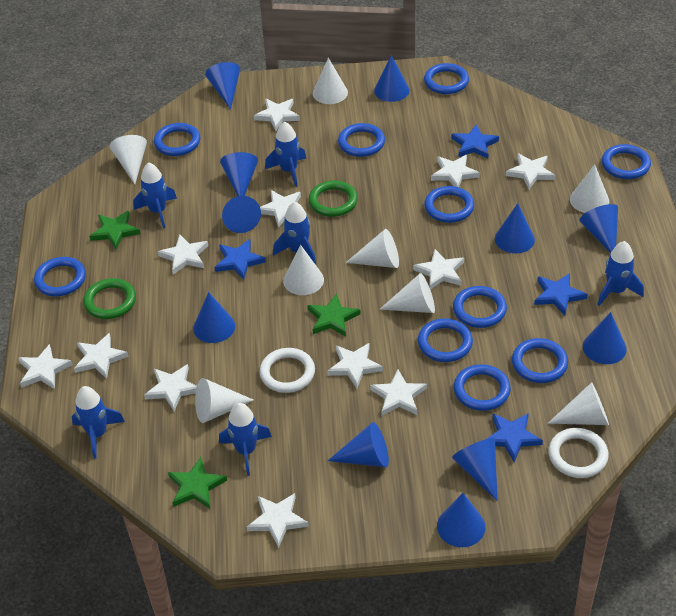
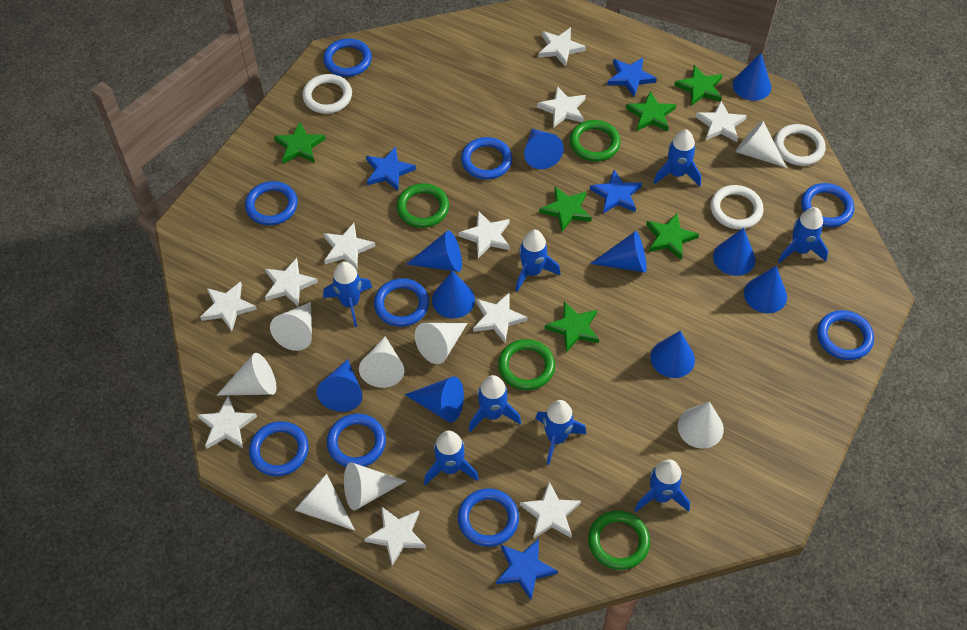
blue cone: [193,292,235,343] [205,62,240,109] [220,152,258,196] [222,196,261,233] [328,422,389,467] [374,55,410,102] [437,493,485,547] [452,438,498,501] [495,203,535,253] [579,204,618,253] [583,312,627,364] = 11 -> [317,359,362,412] [405,376,464,423] [406,230,462,272] [432,271,475,318] [524,129,564,169] [590,231,647,273] [650,331,695,378] [713,228,756,276] [733,53,771,101] [744,266,787,313] = 10
blue ring: [34,257,86,296] [154,123,200,156] [338,123,385,157] [418,319,473,362] [424,63,469,94] [424,186,474,223] [453,286,507,328] [454,364,511,411] [512,338,568,383] [602,144,651,179] = 10 -> [245,181,298,225] [249,421,309,476] [323,38,372,77] [327,414,386,467] [374,278,429,327] [458,489,519,547] [461,137,512,179] [801,183,854,227] [817,310,874,360] = 9
blue rocket: [72,386,125,458] [133,162,177,228] [219,403,272,476] [265,122,306,187] [273,201,316,265] [598,241,644,306] = 6 -> [323,261,372,327] [424,431,479,485] [469,375,521,432] [515,230,560,292] [535,400,586,465] [634,459,690,512] [653,129,701,186] [778,207,828,263] = 8
green ring: [83,278,136,319] [309,180,358,217] = 2 -> [397,183,449,228] [498,339,555,390] [570,120,621,161] [588,510,650,570] = 4
green star: [89,211,141,250] [168,457,227,509] [307,293,361,337] = 3 -> [274,122,325,163] [539,187,592,232] [545,301,599,352] [626,91,676,131] [646,213,699,260] [674,65,723,106] = 6
white ring: [259,348,315,393] [548,428,609,478] = 2 -> [302,74,352,114] [711,185,764,229] [774,124,826,166] = 3
white star: [18,344,73,389] [74,333,129,379] [144,364,197,411] [158,234,208,274] [247,493,309,548] [254,99,300,131] [260,190,301,228] [327,343,383,388] [370,370,427,415] [413,249,464,290] [431,155,480,187] [506,153,555,189] = 12 -> [197,395,257,449] [200,281,257,331] [265,258,318,307] [323,223,375,270] [364,507,426,566] [459,211,510,258] [473,293,528,343] [520,482,581,539] [537,86,586,128] [538,28,586,67] [695,101,747,142] = 11

